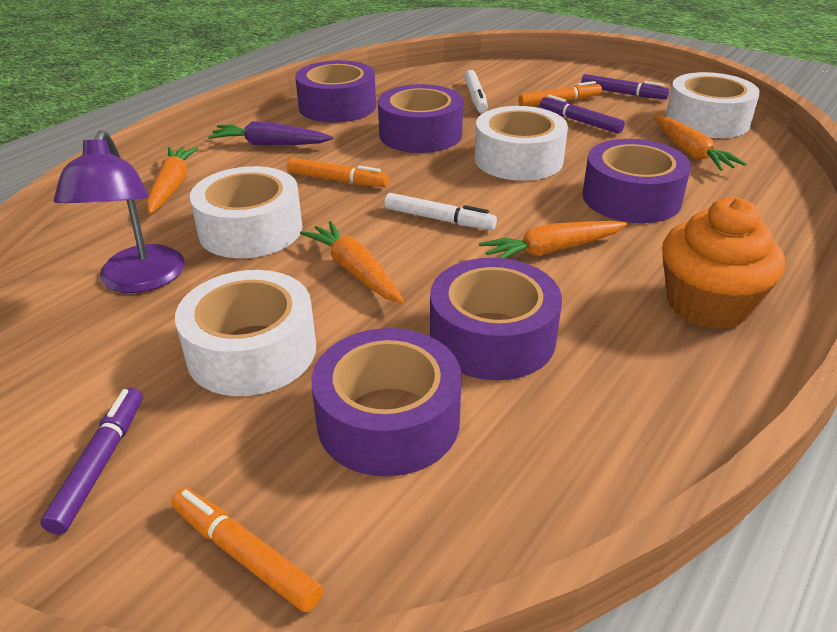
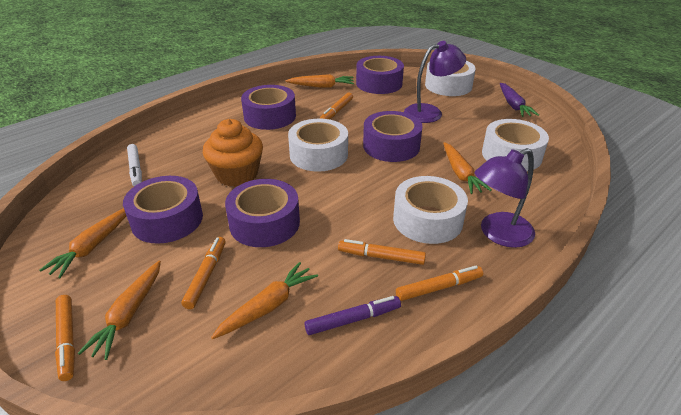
orange carrot: [146,147,199,214] [300,221,404,303] [479,221,627,259] [653,115,747,171] = 4 -> [40,208,126,278] [78,260,161,360] [211,262,318,339] [285,74,354,88] [443,142,492,194] = 5
orange marker: [171,488,323,612] [287,158,389,187] [518,81,602,106] = 3 -> [55,295,75,381] [181,237,226,309] [320,93,353,119] [338,239,426,265] [396,266,483,301] = 5
purple lamp: [54,130,185,293] = 1 -> [404,41,466,123] [474,148,535,248] = 2
purple marker: [40,388,143,534] [540,95,625,134] [581,74,669,99] = 3 -> [304,296,401,335] = 1
white marker: [384,193,497,230] [464,70,488,113] = 2 -> [127,144,142,186] = 1

